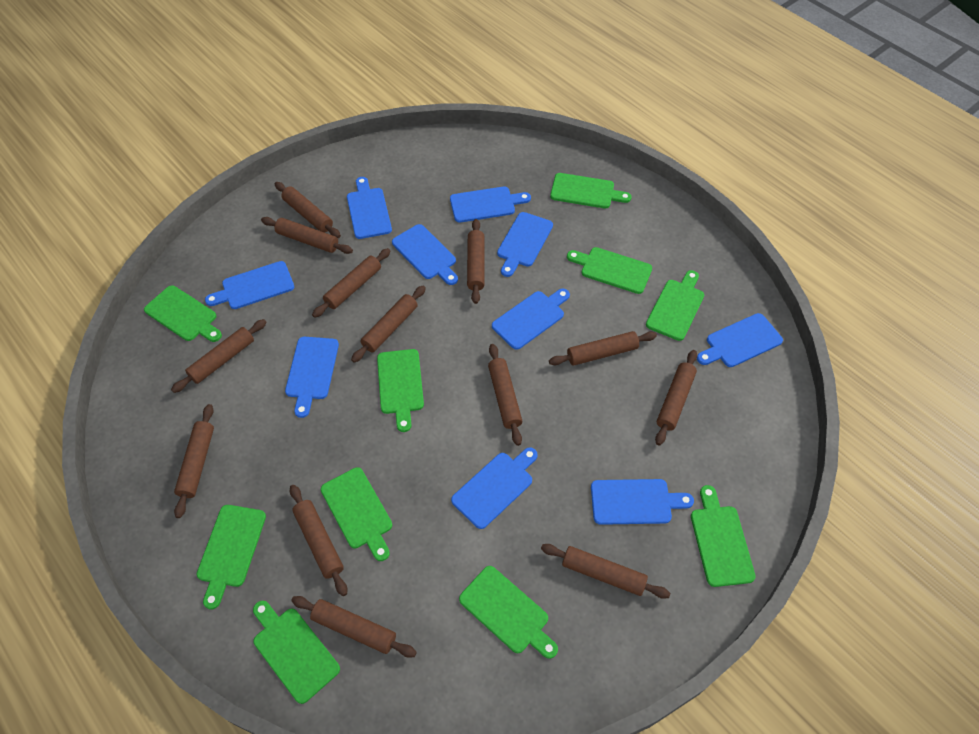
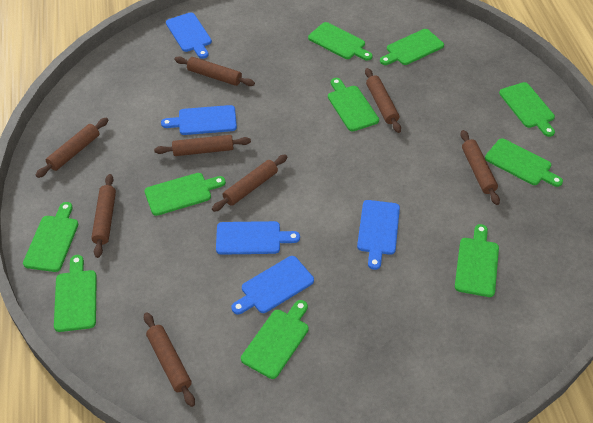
blue cutting board: [205,261,294,309] [285,337,339,418] [347,177,392,239] [392,224,458,285] [450,187,531,223] [451,447,538,529] [492,289,570,350] [497,212,553,277] [591,479,694,525] [697,313,783,367] = 10 -> [161,105,237,135] [166,12,212,59] [216,221,300,255] [231,256,314,314] [357,200,400,270] = 5
brown rolling pin: [171,319,267,393] [174,404,214,518] [261,217,353,254] [275,182,341,238] [290,485,347,596] [291,596,417,658] [312,248,391,318] [351,286,426,363] [467,219,485,304] [488,344,522,446] [541,544,670,599] [549,331,657,366] [655,350,697,445] = 13 -> [36,118,108,178] [91,174,116,258] [144,312,195,407] [154,135,251,156] [174,56,255,86] [212,154,287,212] [365,68,401,133] [460,130,500,205] = 8

